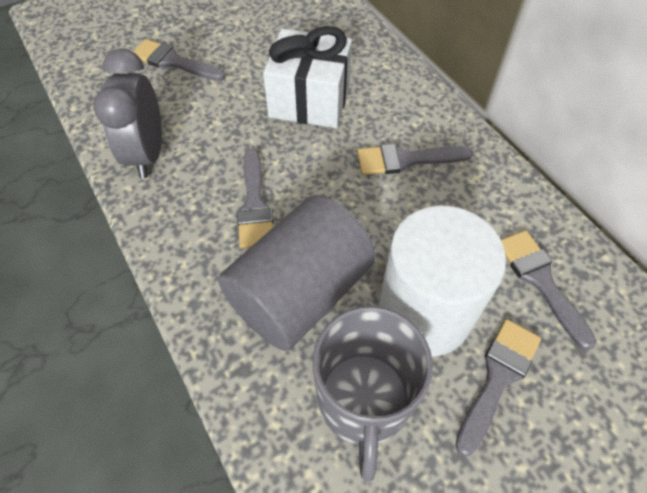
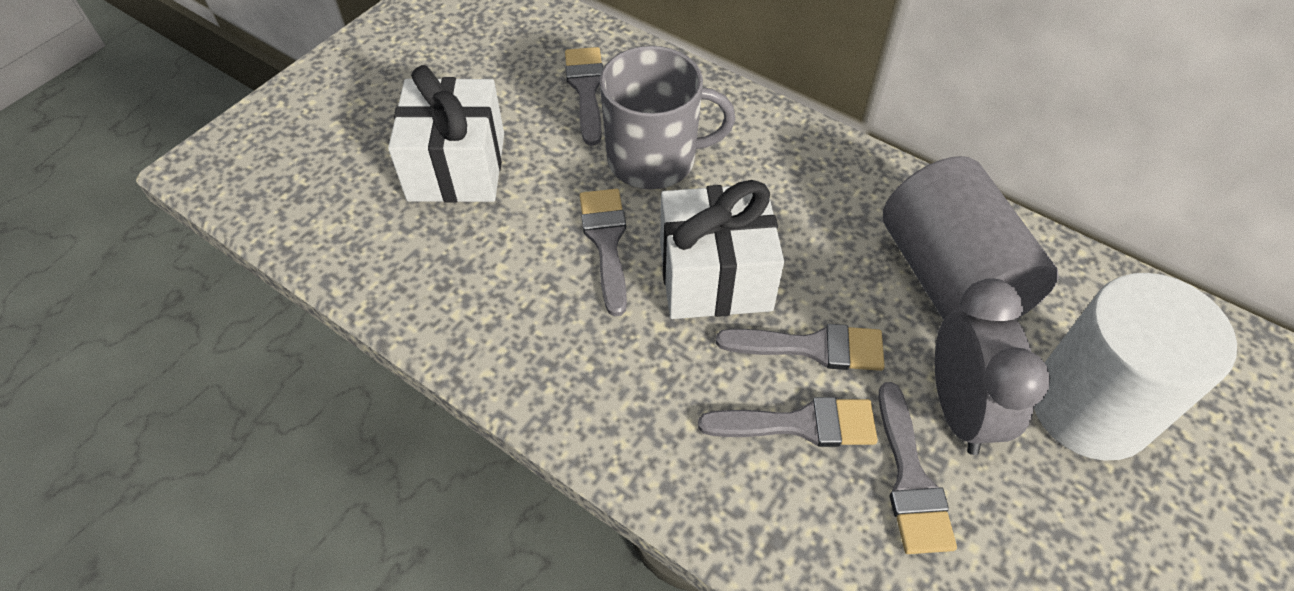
white gift: [263,26,352,128] = 1 -> [388,65,504,203] [660,180,784,319] = 2

